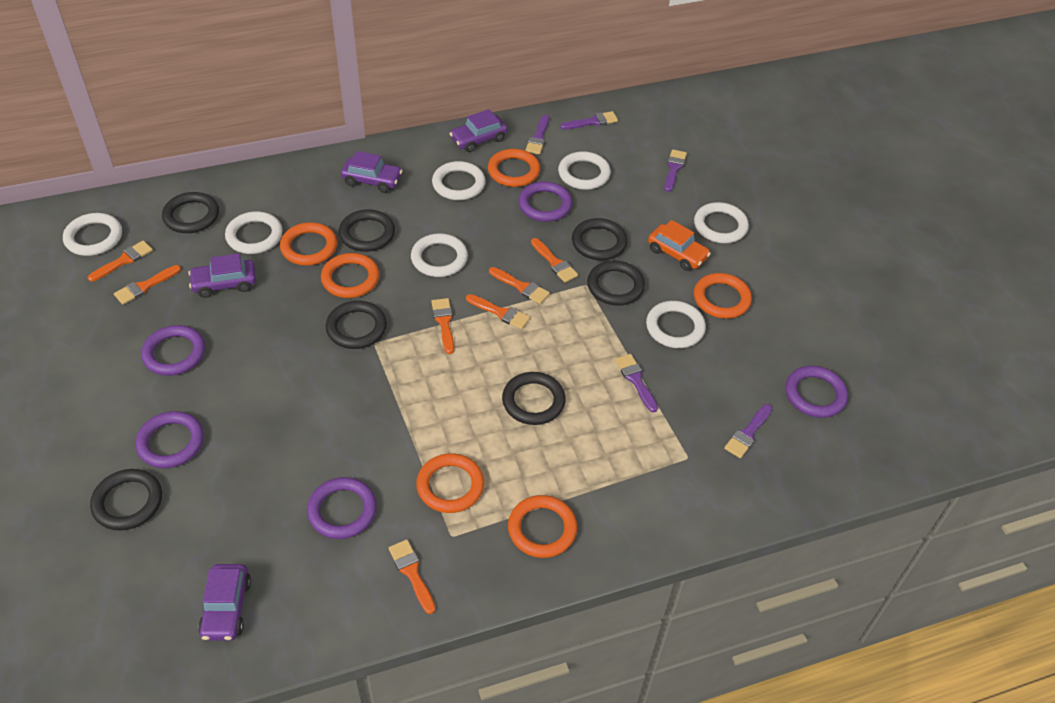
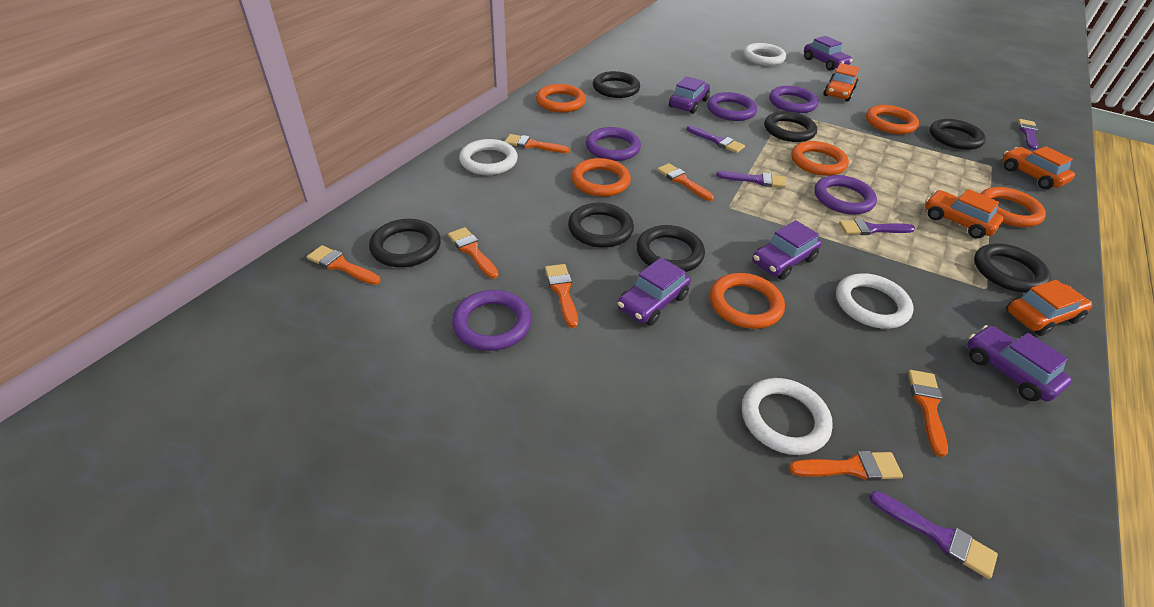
orange car: [648,220,711,271] = 1 -> [824,63,859,102] [925,189,1004,238] [1003,146,1075,189] [1006,280,1093,336] = 4
purple car: [188,253,256,298] [198,564,251,641] [341,151,402,193] [449,109,507,152] = 4 -> [617,257,691,326] [669,76,710,114] [752,220,821,280] [804,36,852,71] [967,325,1072,402] = 5
white ring: [63,213,122,256] [225,212,283,254] [411,233,468,277] [432,161,485,200] [558,151,611,190] [646,301,706,348] [694,202,749,243] = 7 -> [459,139,518,175] [742,378,833,455] [743,43,786,66] [836,273,913,329] = 4

